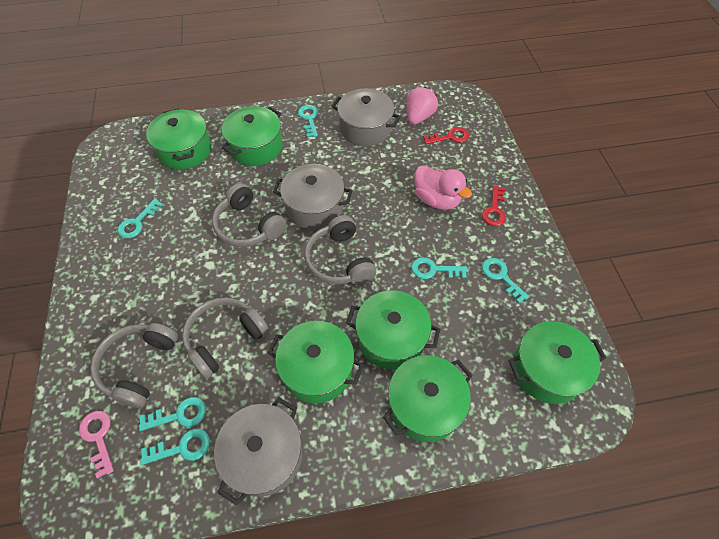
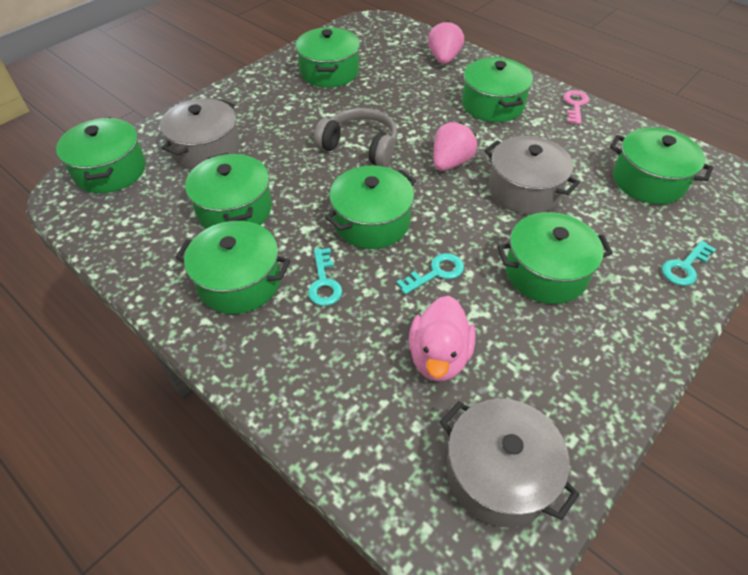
green pot: [146,108,211,169] [221,106,283,166] [267,321,364,403] [346,290,441,369] [383,355,473,442] [509,321,606,404] = 6 -> [56,117,146,193] [175,221,290,314] [185,153,272,229] [296,27,360,88] [325,165,416,249] [462,57,533,122] [497,212,613,304] [610,127,713,204] = 8
grey headphones: [90,323,178,408] [182,297,269,379] [212,183,286,247] [304,215,376,285] = 4 -> [314,108,397,167] = 1
pink strawberry: [406,87,438,124] = 1 -> [428,21,464,64] [433,122,477,171] = 2
red key: [423,127,469,144] [482,185,506,226] = 2 -> none = 0
turquoise key: [118,199,163,238] [139,397,206,431] [140,429,210,465] [298,105,318,138] [411,257,467,279] [482,258,529,303] = 6 -> [308,248,342,306] [396,253,464,295] [662,241,716,286] = 3

